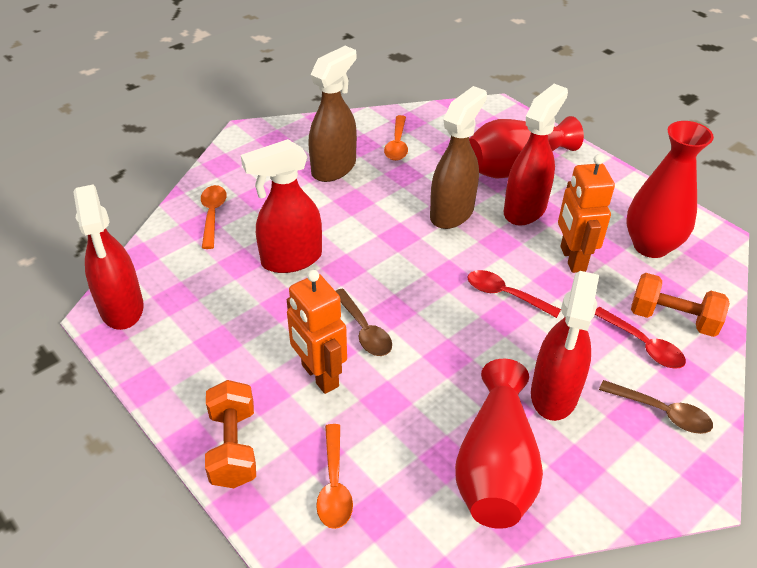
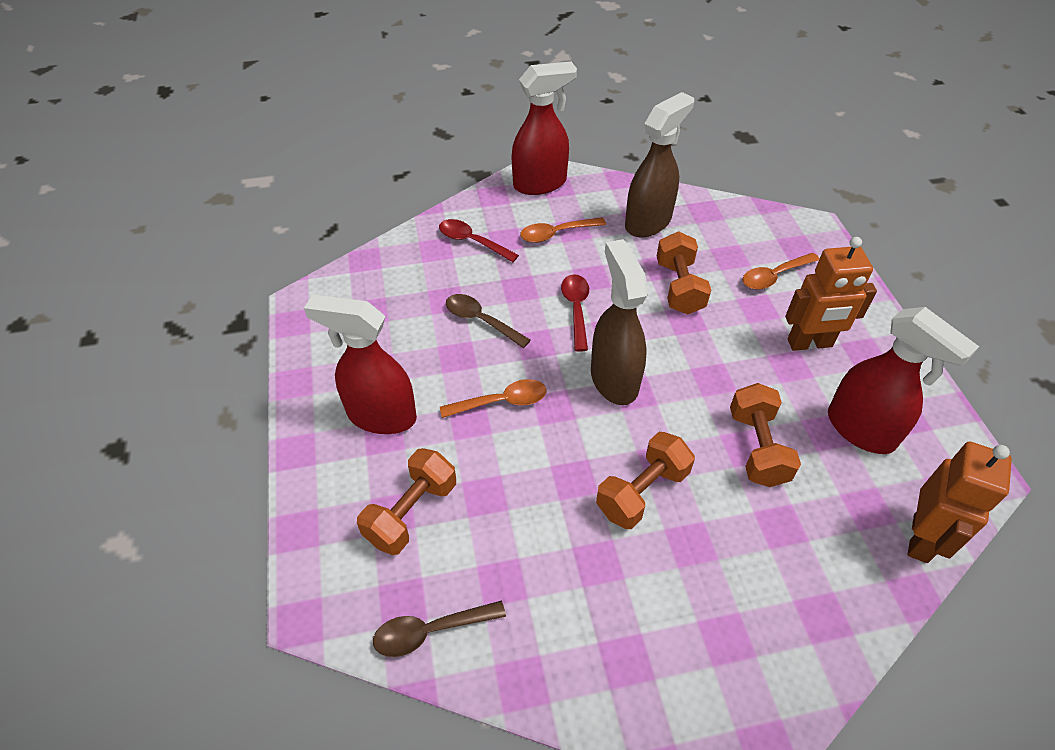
orange dumbbell: [205,380,256,488] [631,273,730,337] = 2 -> [357,448,456,555] [596,432,695,529] [657,232,711,314] [730,383,801,487] = 4
red spray bottle: [73,184,144,330] [241,139,322,273] [504,84,568,226] [531,271,599,421] = 4 -> [304,294,417,434] [512,62,577,195] [828,307,979,454] = 3
red vase: [455,359,543,529] [469,116,584,179] [626,121,714,258] = 3 -> none = 0

